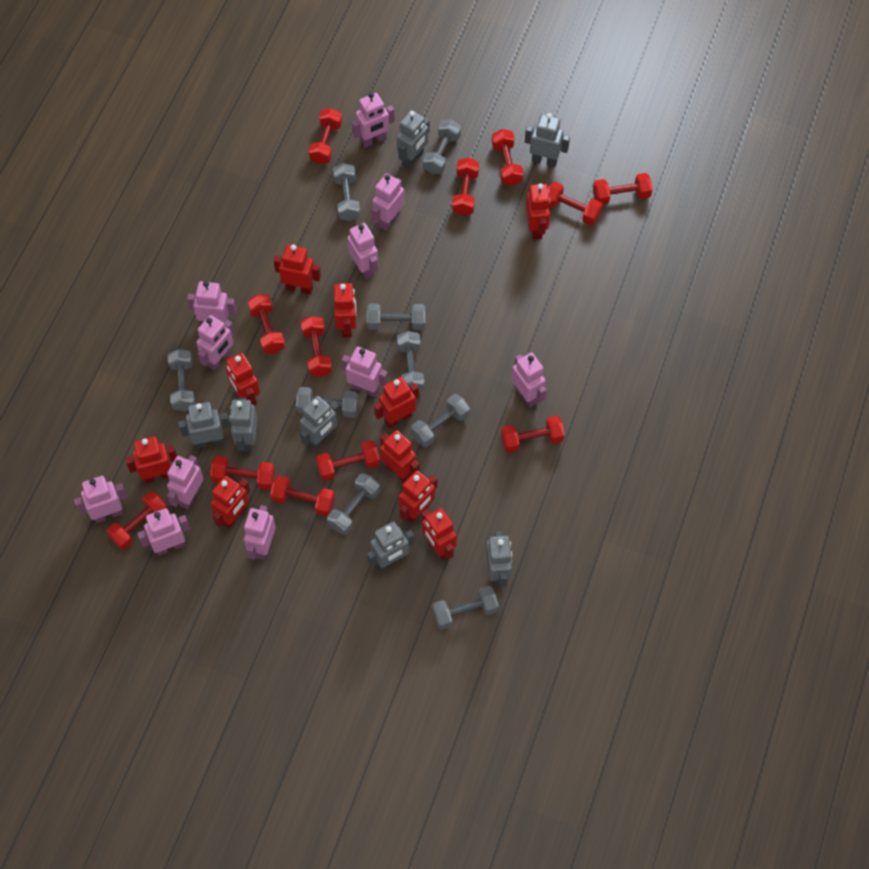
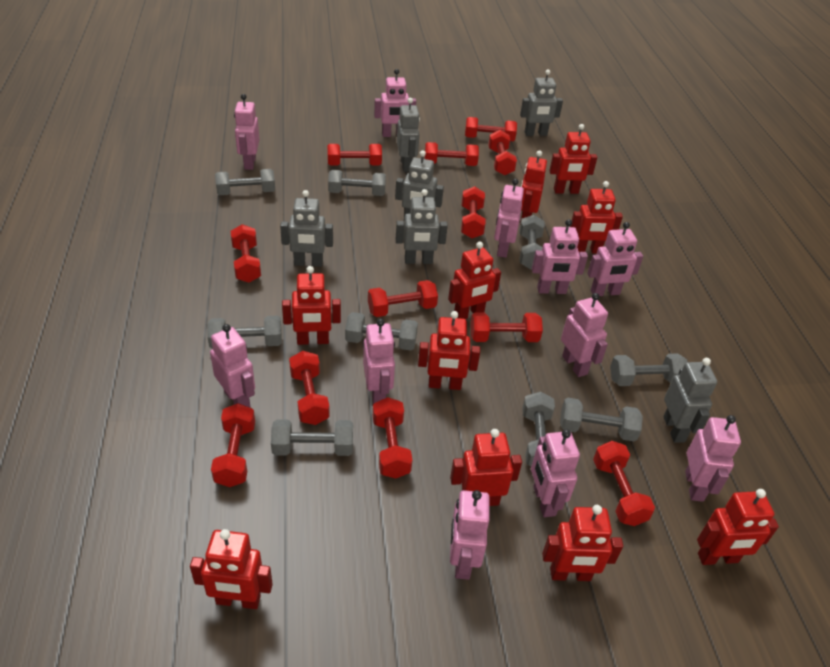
grey robot: [178,402,230,449] [230,397,257,452] [300,396,340,450] [367,522,414,571] [397,110,430,168] [486,531,512,587] [525,113,570,167] = 7 -> [280,190,333,267] [395,150,444,220] [396,189,448,264] [397,98,420,172] [520,70,563,136] [663,358,717,443] = 6

